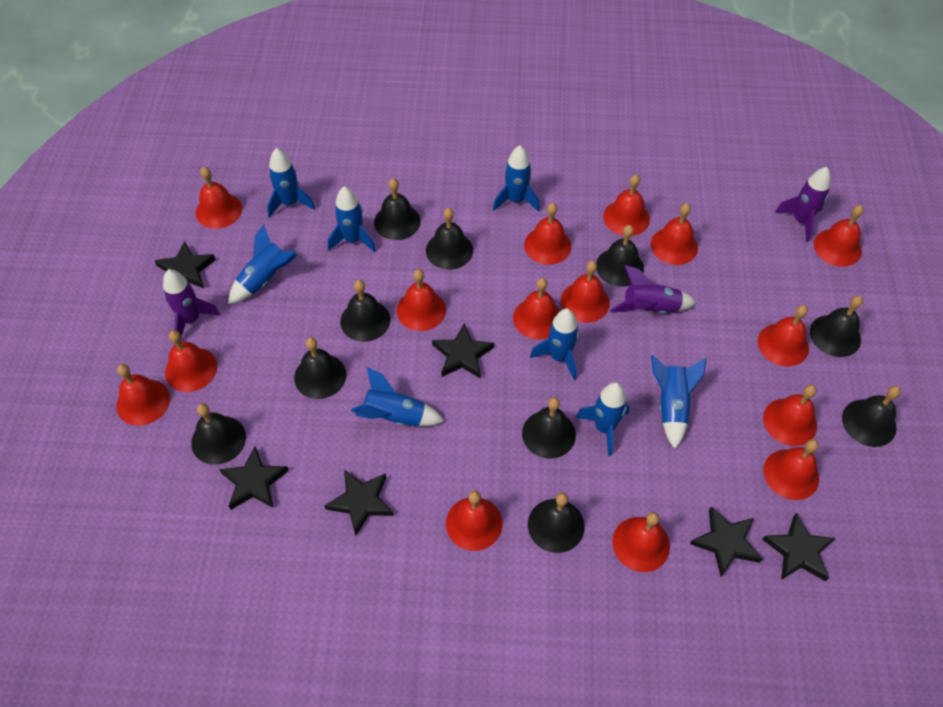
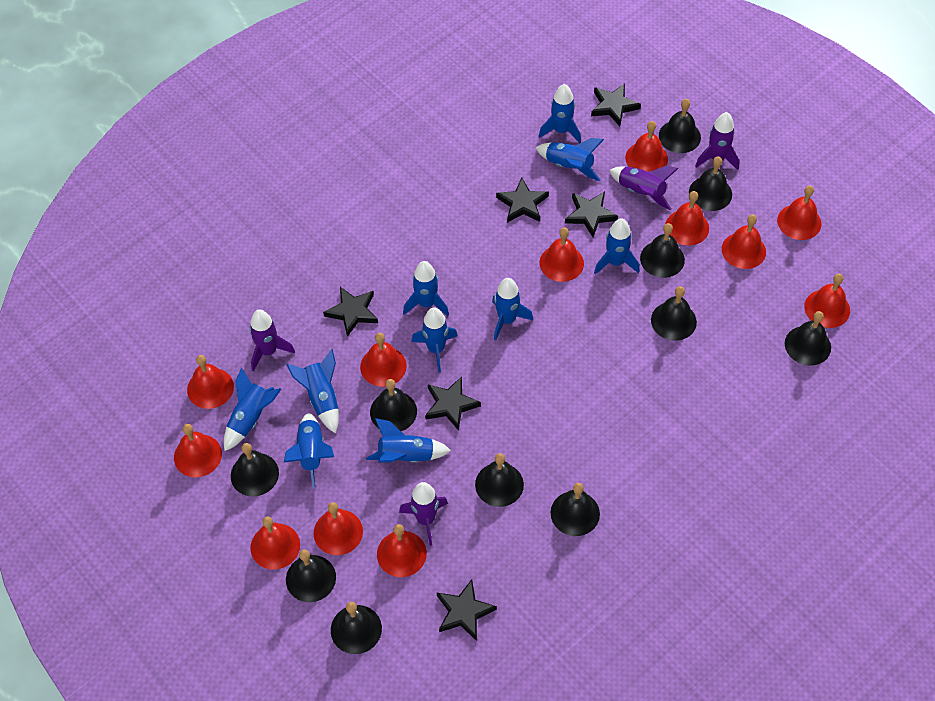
black bell: [191,403,246,465] [294,337,346,399] [340,280,390,342] [374,178,421,240] [426,208,473,270] [522,397,576,459] [528,492,585,553] [596,225,644,287] [810,296,863,357] [842,386,901,447] = 10 -> [231,443,279,496] [286,549,336,602] [331,602,382,654] [370,379,417,431] [475,453,524,507] [551,483,600,536] [640,223,685,278] [651,286,697,341] [659,99,701,153] [689,156,732,211] [785,311,831,365] = 11
blue rocket: [228,224,297,304] [267,148,315,218] [328,186,376,252] [351,367,444,426] [493,146,540,212] [530,308,579,380] [575,382,630,456] [651,355,706,449] = 8 -> [224,368,281,451] [284,413,334,489] [286,349,339,434] [366,418,451,463] [403,261,449,316] [412,307,458,372] [492,278,533,341] [536,138,604,181] [538,84,581,143] [594,218,639,274] = 10
purple rocket: [163,269,220,338] [610,265,696,314] [775,167,831,242] = 3 -> [249,310,295,371] [399,482,448,546] [609,166,679,210] [695,112,739,170] = 4
red bell: [116,364,170,426] [165,330,217,392] [196,167,242,229] [397,269,446,331] [446,490,503,551] [513,278,560,340] [524,203,571,265] [560,261,610,323] [603,174,650,236] [612,512,670,572] [651,203,698,265] [758,305,809,366] [763,385,817,446] [763,439,819,500] [814,205,864,267] = 15 -> [174,424,222,477] [187,355,234,409] [250,516,300,570] [314,502,363,555] [360,333,407,387] [377,524,427,577] [539,227,584,282] [625,121,668,172] [666,191,709,245] [722,215,766,269] [777,186,821,240] [804,274,850,328] = 12

